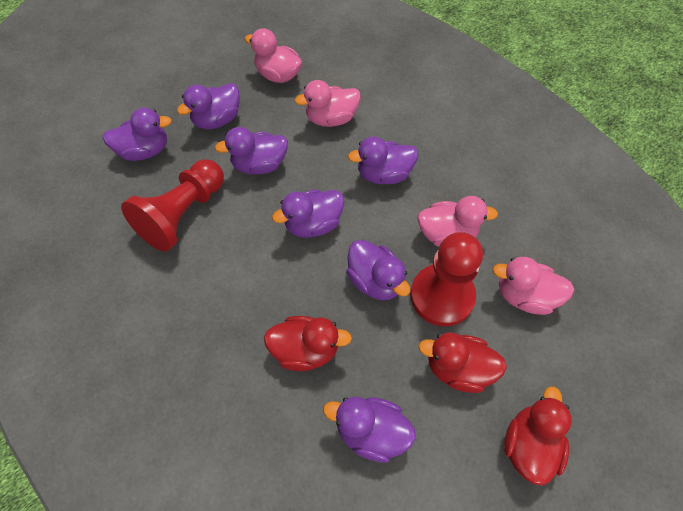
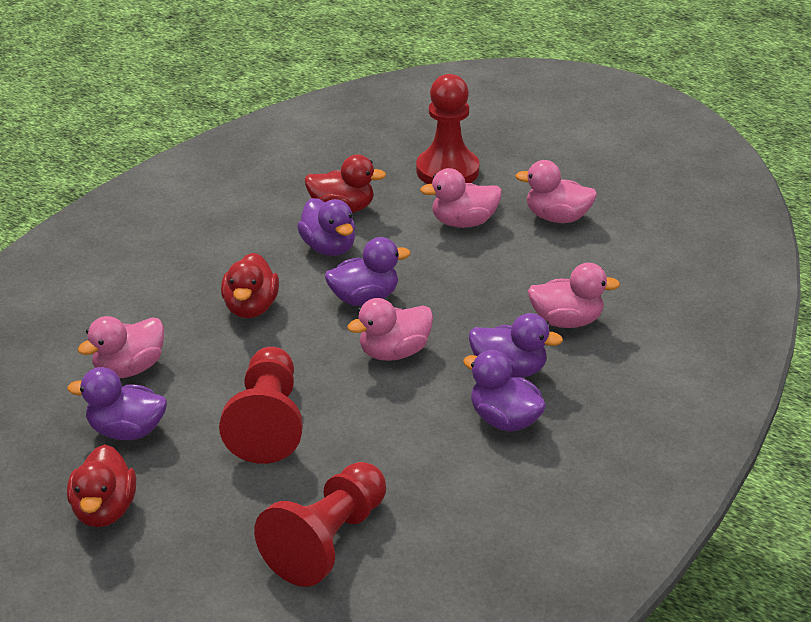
pink duck: [245,28,302,83] [294,80,361,127] [417,196,498,247] [492,257,574,315] = 4 -> [77,316,164,378] [347,298,433,361] [420,168,502,228] [515,160,597,223] [528,263,620,328] = 5
purple duck: [102,108,172,161] [177,83,239,129] [215,127,288,175] [272,189,344,238] [323,397,416,463] [346,239,411,300] [348,136,418,184] = 7 -> [67,367,167,440] [297,198,355,256] [325,237,410,306] [463,350,546,432] [469,313,563,378] = 5
red pawn: [121,159,224,252] [410,232,483,326] = 2 -> [219,347,303,464] [254,462,386,587] [416,74,480,184] = 3

